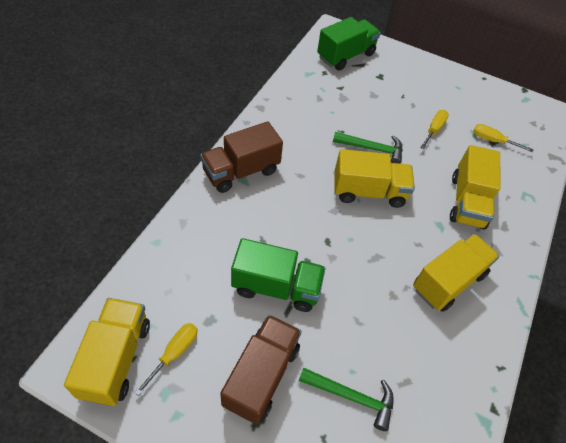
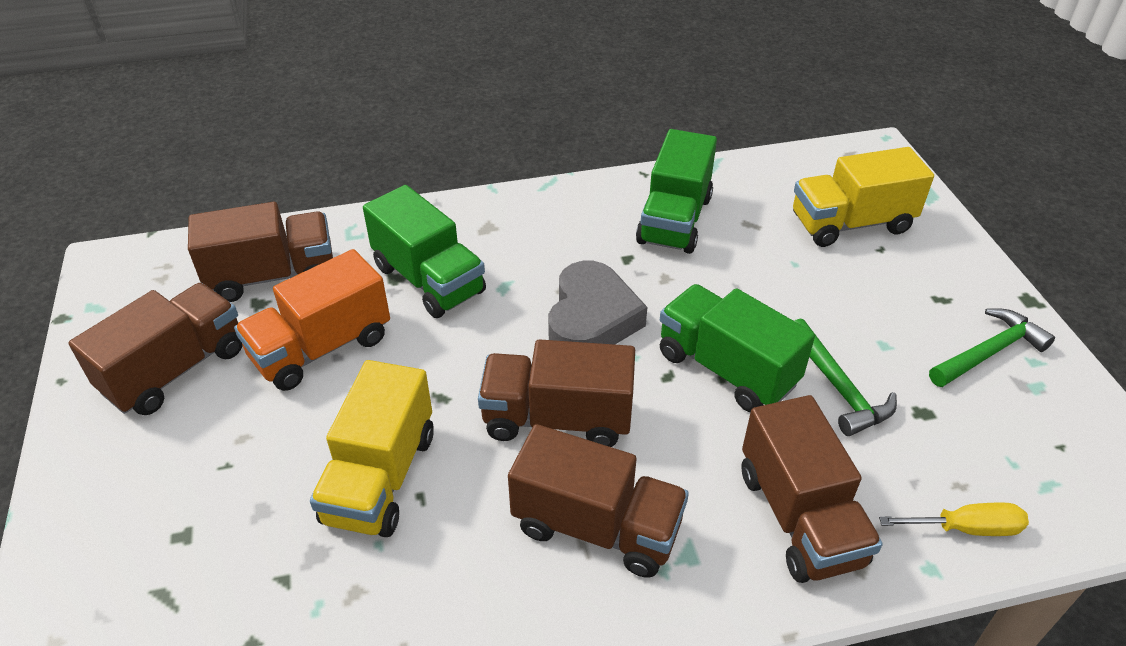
brown truck: [200,121,283,193] [220,314,302,425] = 2 -> [69,283,243,415] [188,202,333,302] [478,339,635,447] [508,424,689,578] [741,395,883,583] = 5
green truck: [231,238,326,312] [317,17,381,71] = 2 -> [363,185,486,318] [636,129,717,254] [660,284,815,412] = 3
grey heart: none = 0 -> [548,261,647,345] = 1
orange truck: none = 0 -> [234,249,390,391] = 1
yellow screwdriver: [134,323,198,396] [420,110,449,149] [473,124,534,152] = 3 -> [879,502,1029,536] = 1
yellow truck: [64,298,150,406] [335,149,415,208] [413,234,500,312] [450,145,501,229] = 4 -> [310,360,434,537] [793,147,934,247] = 2

